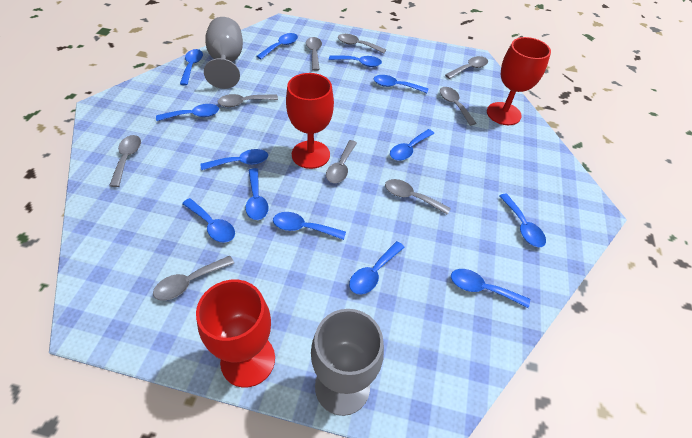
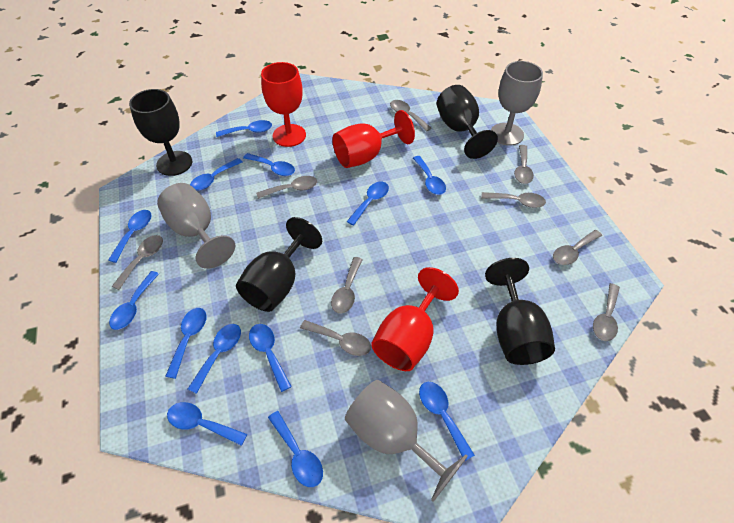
black goblet: none = 0 -> [129,89,192,176] [236,217,322,312] [437,85,498,159] [485,258,555,365] = 4
grey goblet: [204,17,243,89] [311,309,384,416] = 2 -> [157,183,235,269] [345,380,468,502] [491,61,543,146] = 3

